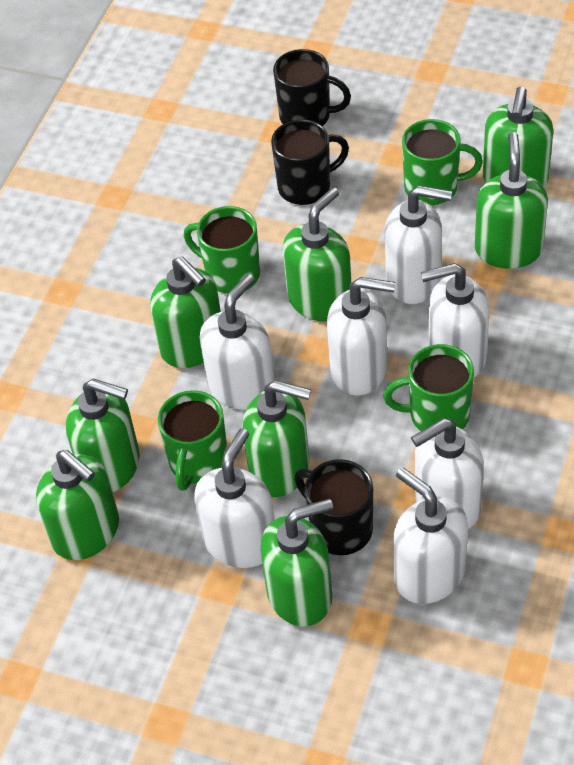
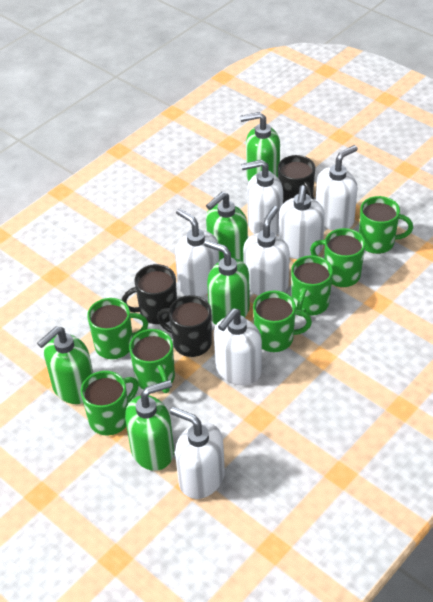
green mug: [158,390,227,491] [183,206,260,294] [383,344,474,431] [402,119,483,205] = 4 -> [81,371,139,435] [87,298,148,359] [129,329,175,393] [253,291,312,352] [291,255,333,316] [310,228,365,287] [359,196,413,254] = 7
green soap dispenser: [36,450,119,560] [66,379,140,492] [150,256,221,368] [242,380,311,497] [260,499,333,627] [283,187,351,322] [475,132,548,269] [483,87,553,187] = 8 -> [37,326,93,404] [125,380,174,471] [204,240,250,325] [206,192,248,262] [240,112,280,181] = 5

